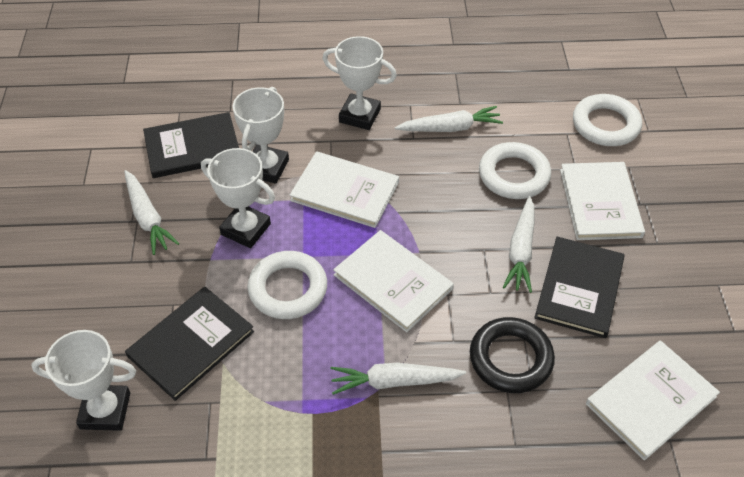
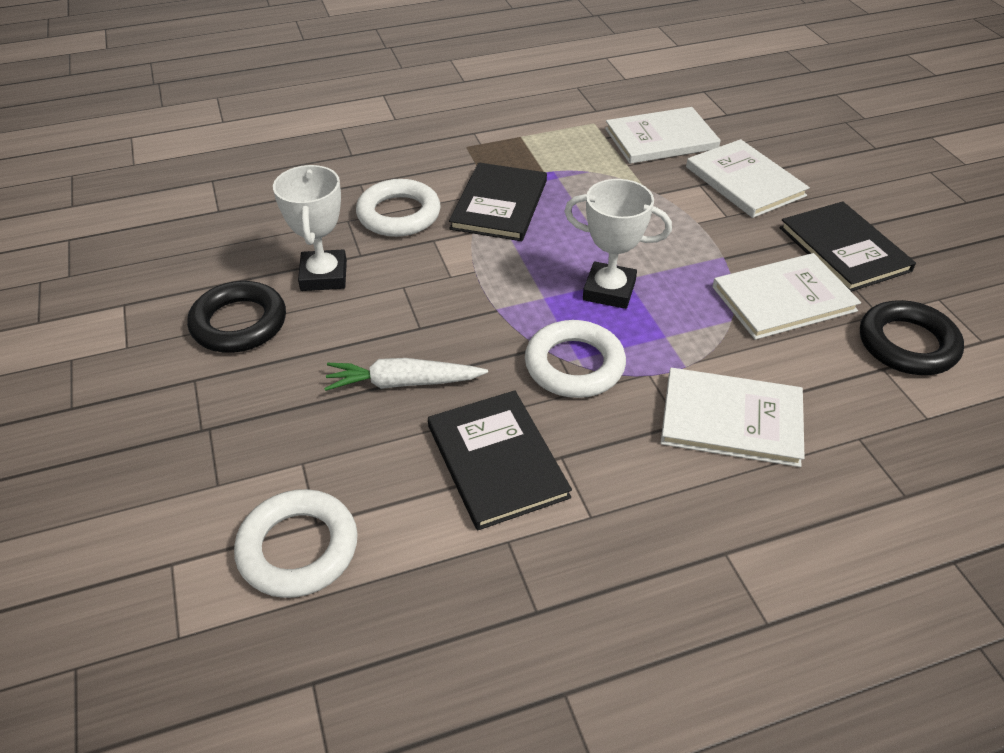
black ring: [470,317,555,393] = 1 -> [187,281,286,353] [860,300,964,375] = 2
white carrot: [124,170,180,255] [331,363,466,395] [395,106,503,132] [503,196,534,293] = 4 -> [324,358,488,391] = 1
white trophy: [32,330,136,431] [201,148,275,248] [233,87,289,184] [322,36,397,130] = 4 -> [273,165,347,291] [564,179,672,309] = 2

